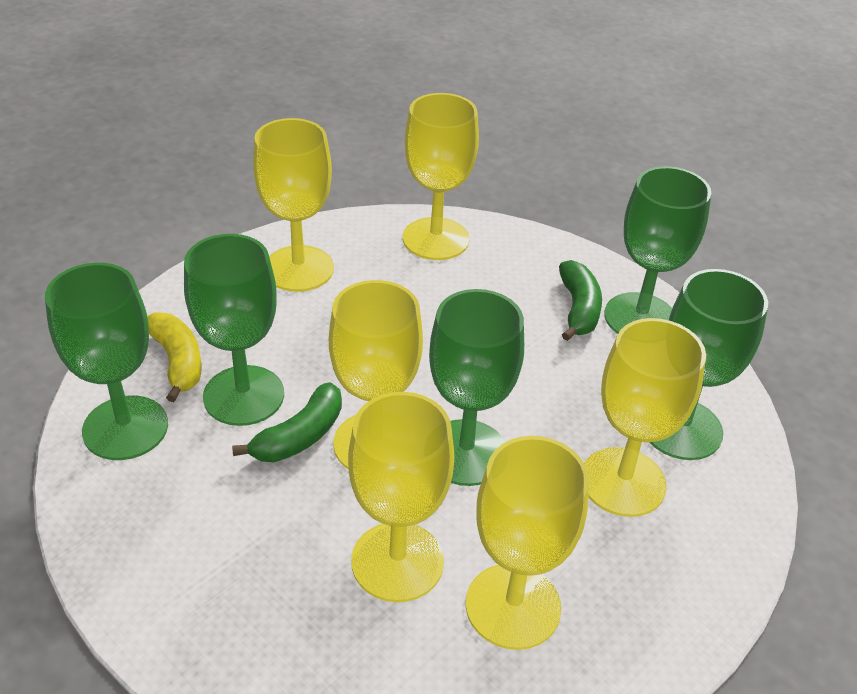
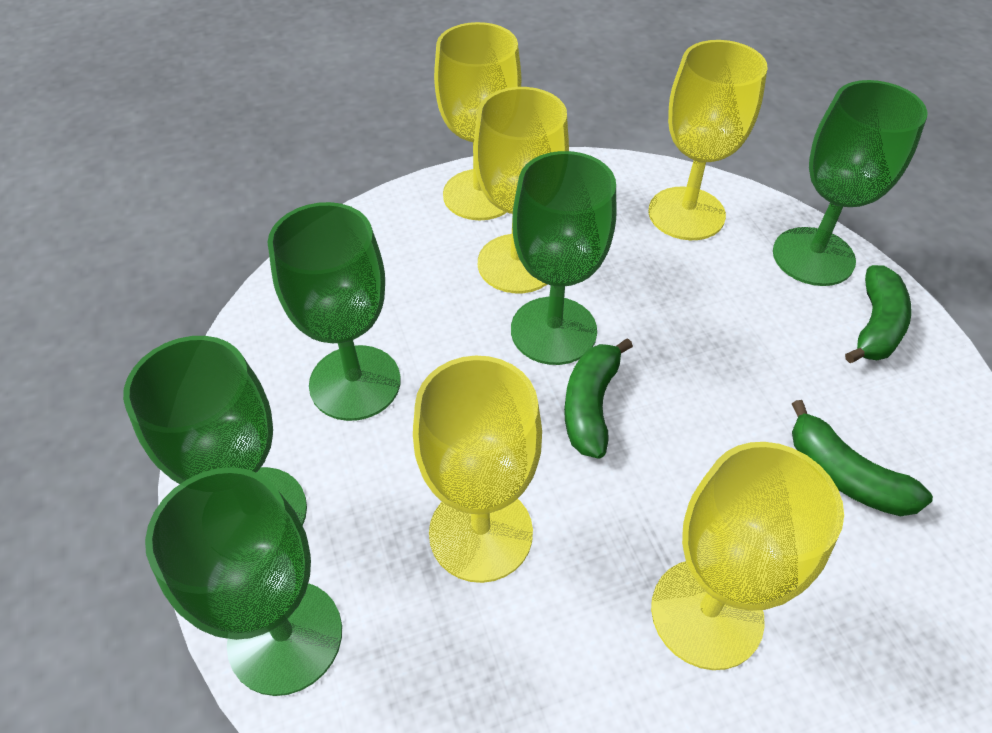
green banana: [232,382,342,462] [559,260,602,341] = 2 -> [564,338,633,458] [792,400,933,516] [845,265,912,363] = 3
yellow banana: [147,313,202,402] = 1 -> none = 0
yellow goblet: [253,118,334,292] [329,280,423,470] [348,392,454,602] [403,93,479,260] [466,436,589,650] [584,318,706,517] = 6 -> [413,356,542,583] [434,22,521,220] [474,87,569,293] [648,40,768,240] [651,442,844,670] = 5

